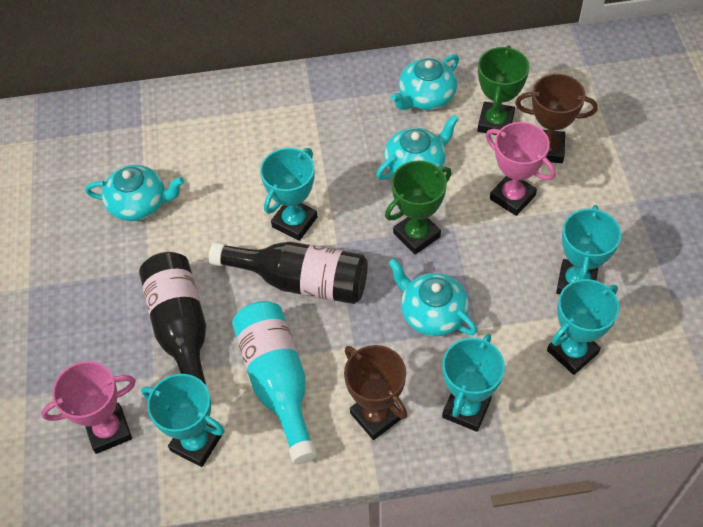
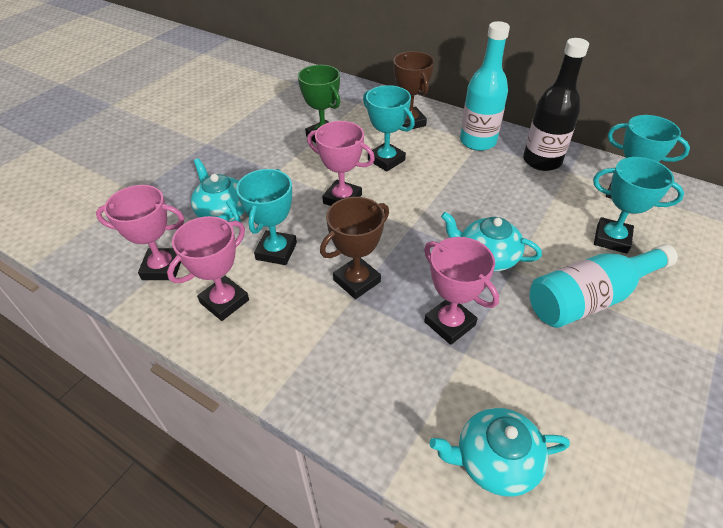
black bottle: [139,252,211,399] [209,242,368,304] = 2 -> [523,38,589,171] = 1
green trophy: [385,160,452,255] [477,45,530,135] = 2 -> [298,65,340,143] = 1
pink trophy: [41,361,136,454] [486,122,556,216] = 2 -> [96,185,184,280] [167,216,249,321] [307,121,375,206] [424,237,499,345] = 4
turquoise bottle: [232,301,317,464] = 1 -> [460,21,510,151] [530,244,678,328] = 2
turquoise teapot: [85,165,184,221] [376,115,459,180] [388,258,477,336] [391,54,459,110] = 4 -> [191,158,245,222] [429,408,570,497] [441,212,542,271] = 3
turquoise trophy: [141,374,225,467] [260,148,317,241] [442,333,505,432] [547,279,619,375] [556,205,621,294] = 5 -> [236,169,297,265] [363,85,415,172] [593,157,684,254] [606,115,690,199] = 4

